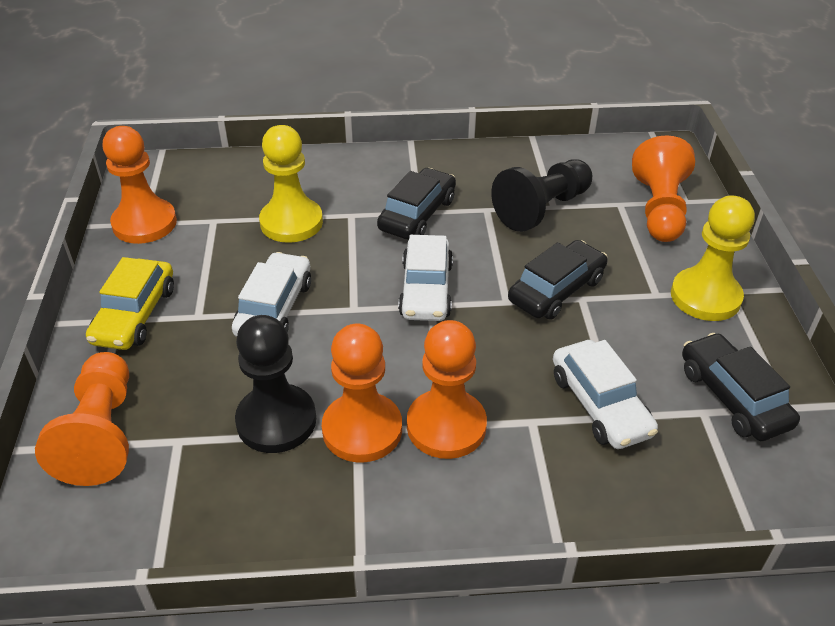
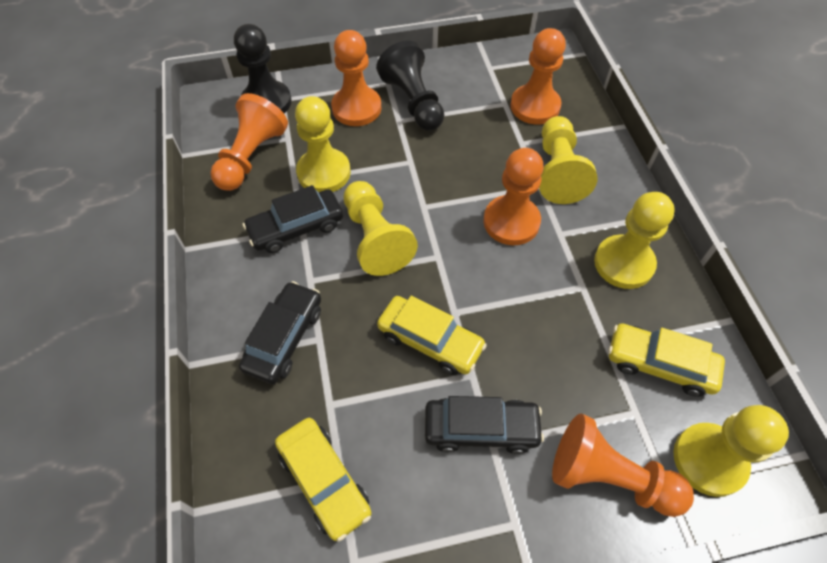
white car: [232,252,311,337] [398,235,453,321] [553,340,658,449] = 3 -> none = 0
yellow car: [86,257,174,350] = 1 -> [275,418,372,542] [377,295,487,375] [608,323,725,397] = 3
yellow pawn: [259,125,323,243] [671,196,755,321] = 2 -> [295,96,351,192] [344,181,418,276] [539,116,597,204] [594,192,675,289] [674,405,789,497] = 5

